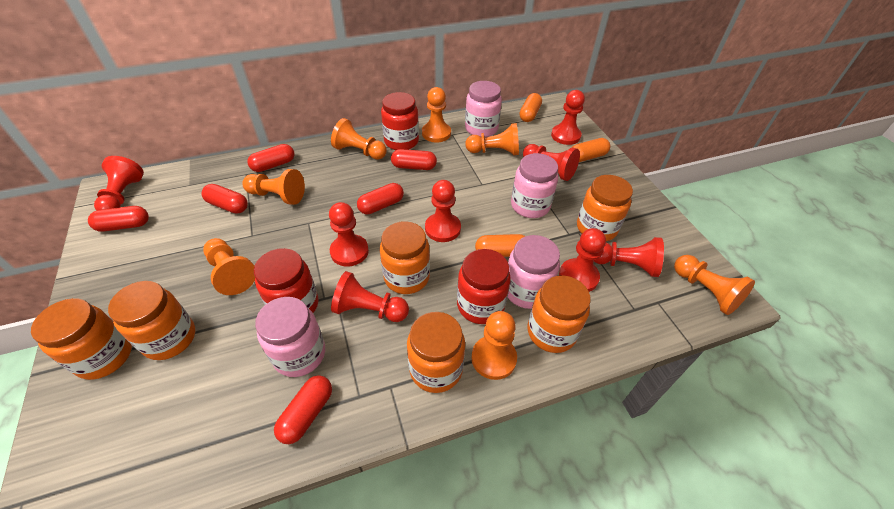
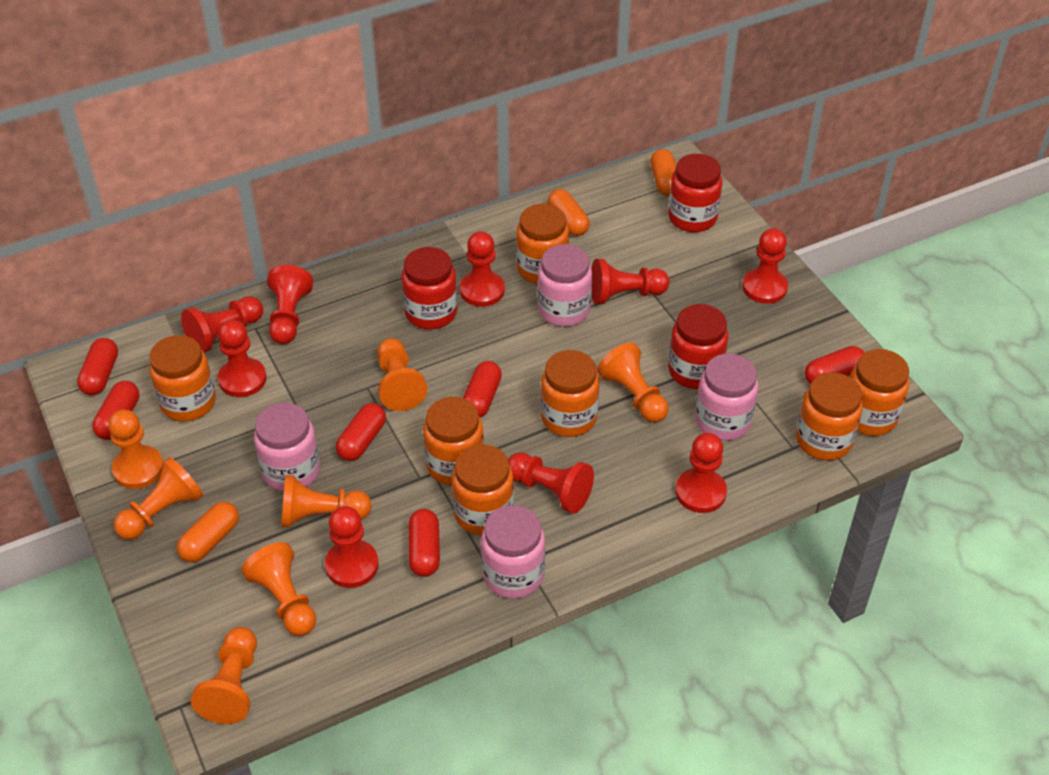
orange jar: [31,298,132,380] [108,281,195,360] [380,221,430,294] [407,312,465,393] [528,275,591,353] [577,175,633,241] = 6 -> [149,335,216,422] [423,397,484,486] [452,444,514,535] [516,204,569,284] [541,350,599,437] [796,372,863,460] [850,349,909,436] = 7
red pawn: [94,156,144,211] [329,202,369,266] [331,271,409,322] [425,180,461,242] [523,144,580,181] [551,90,585,145] [559,228,606,292] [594,237,664,277] = 8 -> [181,296,263,353] [218,320,267,397] [267,265,313,344] [325,506,379,588] [460,231,505,307] [508,452,594,514] [591,259,670,304] [675,433,727,513] [742,228,788,304] = 9

